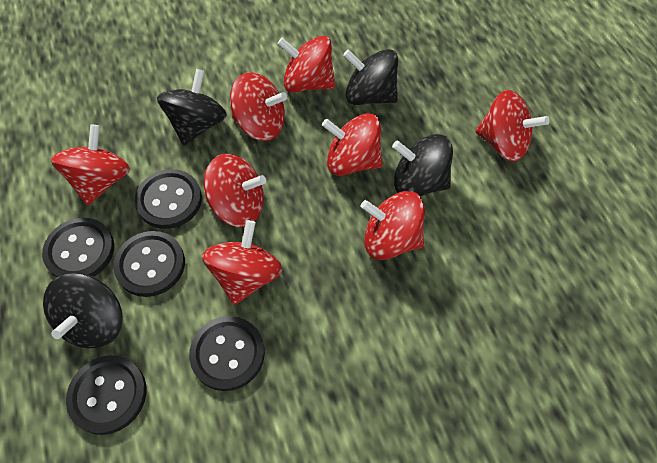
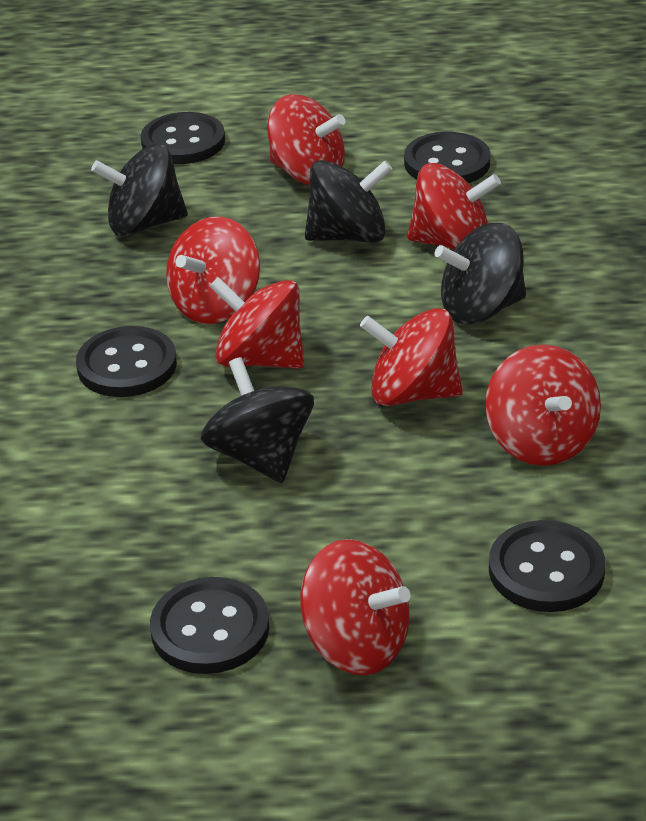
red spinning top: [51,124,130,205] [202,220,282,305] [203,154,266,227] [230,72,287,141] [277,36,335,92] [322,113,383,176] [361,191,425,260] [475,90,550,162] = 8 -> [166,216,260,324] [209,277,304,369] [267,94,345,185] [300,539,410,675] [360,308,463,406] [407,163,501,250] [485,345,601,466] = 7

